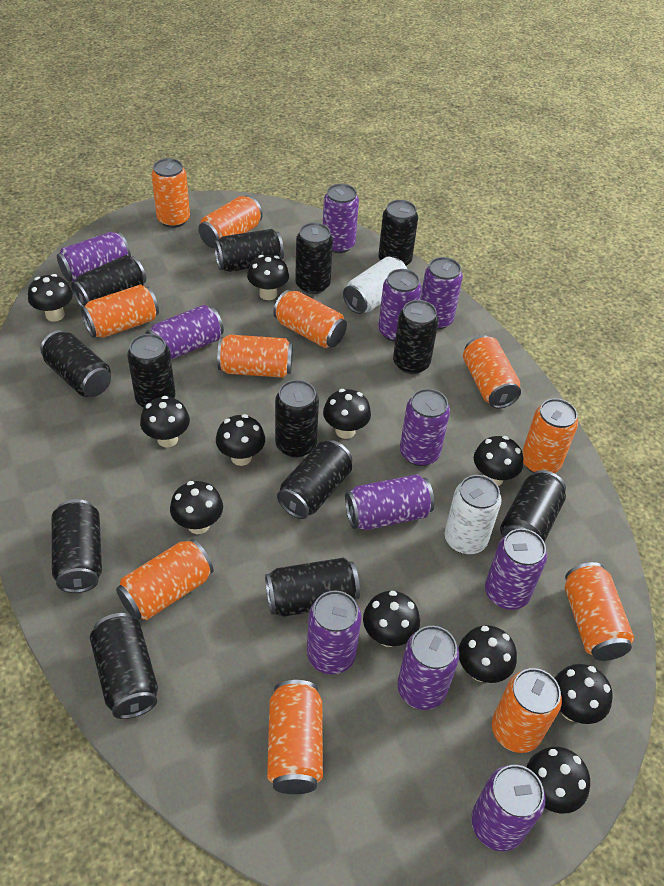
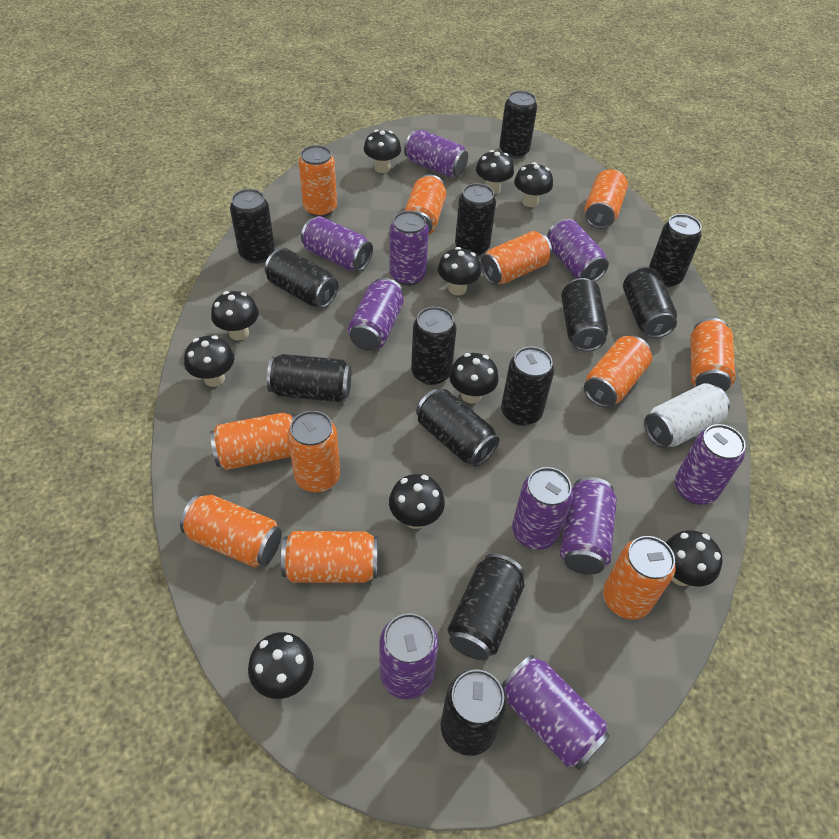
black mushroom: [28,274,73,322] [140,396,190,447] [170,481,223,534] [216,414,265,466] [247,255,289,300] [323,389,371,439] [363,591,420,647] [458,625,517,683] [474,436,523,486] [526,747,590,814] [555,664,613,724] = 11 -> [184,335,234,387] [211,291,259,340] [248,632,314,699] [364,130,401,173] [389,474,445,529] [438,247,481,295] [449,353,499,404] [476,150,514,194] [514,162,553,207] [666,530,722,587] = 10
purple can: [57,232,131,282] [146,305,224,360] [307,591,362,674] [323,184,359,253] [345,474,434,530] [378,269,422,342] [397,626,459,710] [400,389,450,466] [421,257,463,329] [471,765,545,851] [485,529,547,610] = 11 -> [301,216,373,271] [348,278,404,351] [379,613,439,699] [390,211,429,286] [404,130,468,178] [502,655,610,770] [512,467,573,550] [547,219,609,282] [560,477,617,574] [675,424,746,505] = 10
white can: [343,257,407,314] [444,475,502,554] = 2 -> [644,383,730,448] = 1

